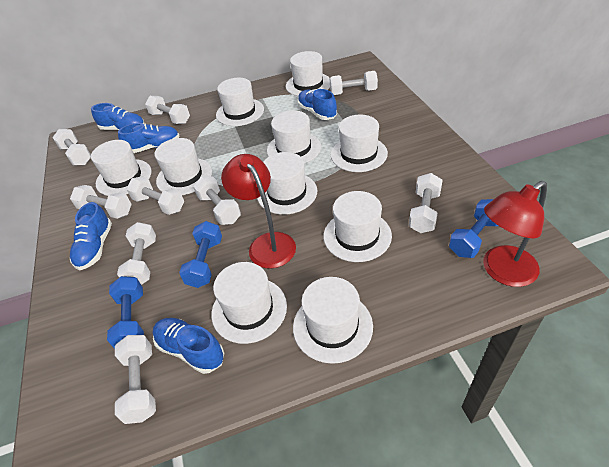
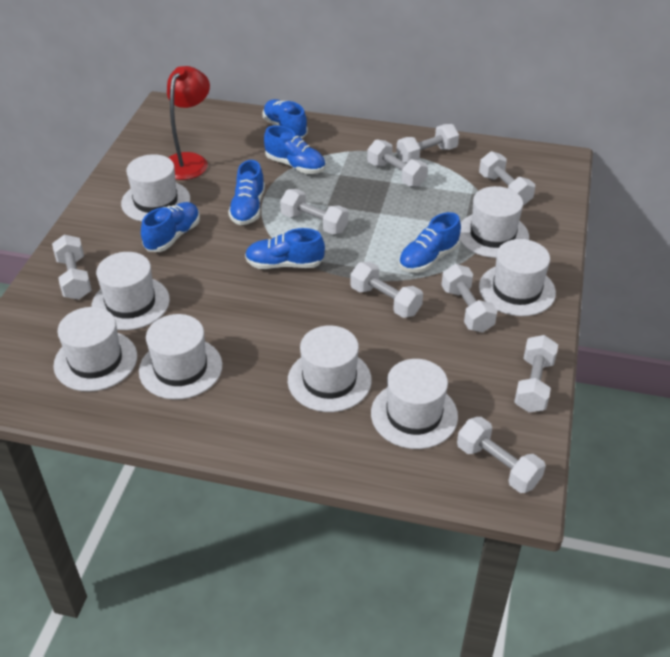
blue dumbbell: [107,276,144,349] [179,221,222,288] [449,199,498,258] = 3 -> none = 0
blue shoe: [69,202,112,270] [91,103,145,130] [118,123,179,153] [153,318,224,374] [298,89,337,120] = 5 -> [141,202,200,252] [228,160,265,225] [245,228,325,269] [262,99,308,138] [264,125,325,174] [399,212,461,273] = 6
red lamp: [221,154,296,268] [483,181,547,287] = 2 -> [167,66,210,180] = 1
white hat: [91,140,152,196] [155,138,212,195] [211,262,287,344] [216,78,264,126] [257,152,317,215] [267,110,321,164] [286,51,330,96] [293,277,373,364] [323,191,392,262] [331,115,388,172] = 10 -> [53,307,137,392] [91,252,170,330] [121,154,190,222] [139,314,222,400] [288,326,372,412] [371,359,458,449] [459,186,529,258] [479,239,556,316] = 8

